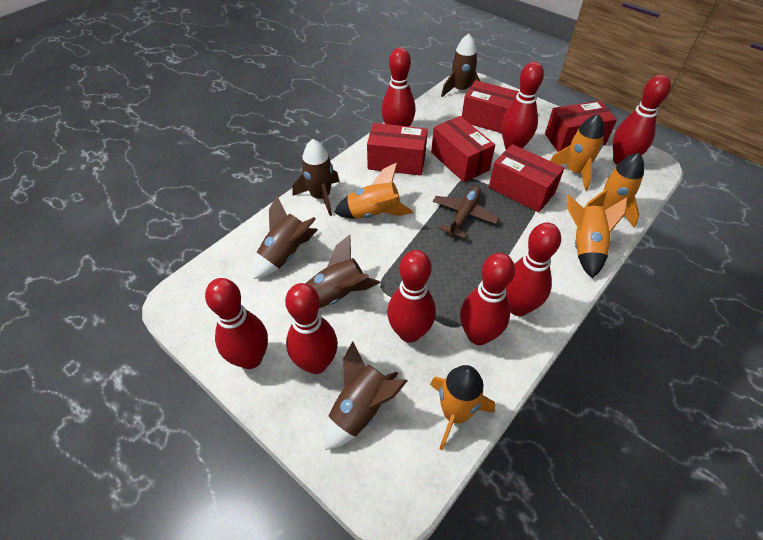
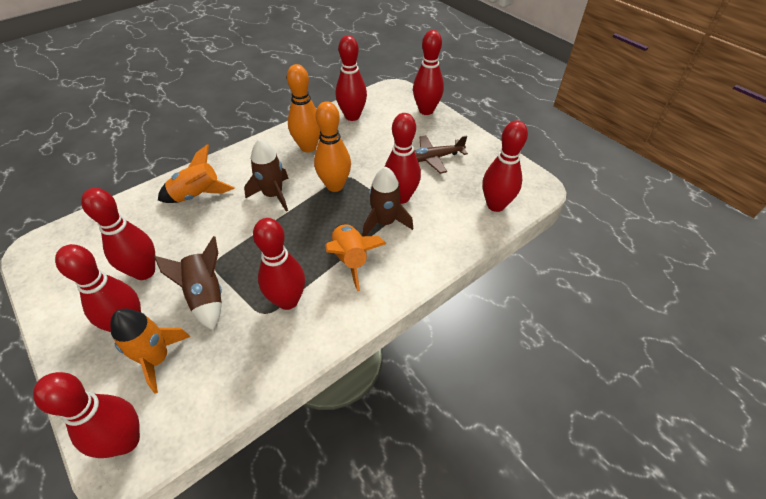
brown rocket: [253,196,318,279] [292,139,339,216] [305,235,380,308] [324,341,407,450] [441,34,481,97] = 5 -> [154,236,222,330] [244,139,289,211] [362,166,413,236] = 3
orange bowling pin: none = 0 -> [287,64,320,152] [314,101,351,192] = 2
orange rocket: [334,162,414,219] [430,365,495,450] [550,114,604,191] [567,195,628,279] [585,153,644,228] = 5 -> [110,309,190,394] [158,144,235,203] [325,224,386,291] = 3
red box: [367,123,428,176] [431,116,495,182] [462,80,519,133] [489,144,564,212] [545,101,617,152] = 5 -> none = 0

